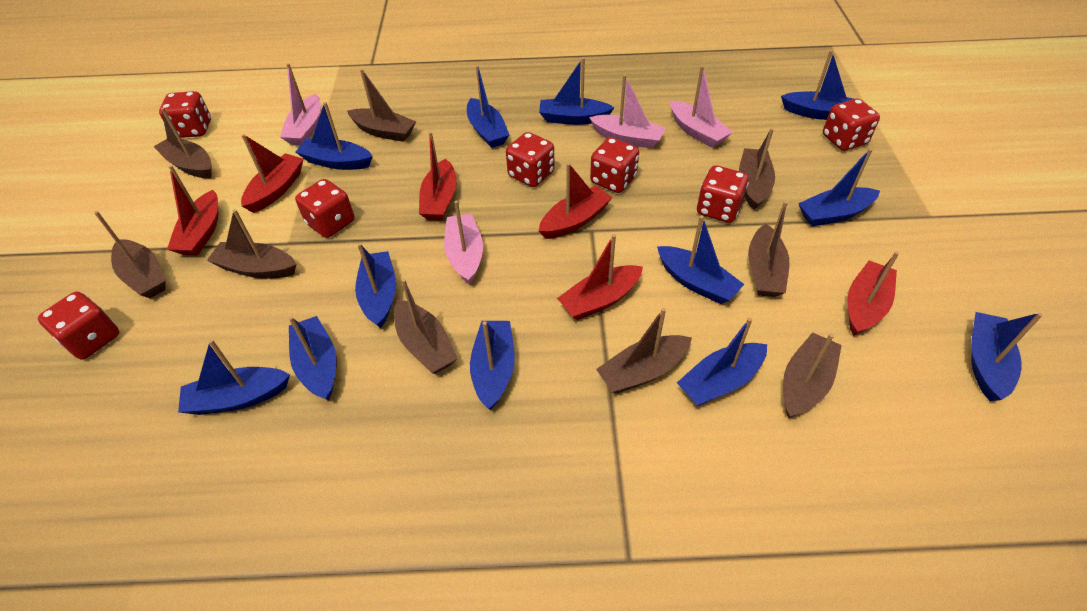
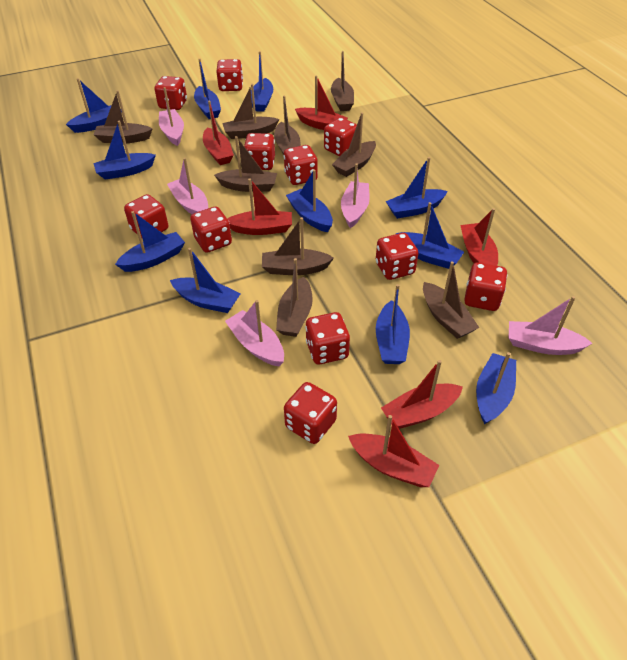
blue boat: [178,339,290,415] [289,316,337,401] [296,102,373,170] [355,243,396,328] [467,65,509,148] [470,321,515,410] [539,57,615,125] [657,215,744,304] [677,317,767,406] [781,50,853,120] [798,148,880,227] [971,312,1043,401] = 12 -> [66,78,122,133] [94,121,156,180] [115,211,185,272] [170,248,241,313] [194,59,221,119] [251,51,273,112] [286,170,333,232] [376,284,410,364] [386,157,448,219] [396,202,464,269] [476,352,516,425] = 11
pink boat: [280,63,321,145] [444,200,483,285] [589,75,666,149] [670,66,733,148] = 4 -> [159,87,184,146] [167,158,208,214] [225,300,284,366] [341,163,370,228] [508,296,592,355] = 5
red dice: [38,292,119,360] [159,91,211,138] [295,179,355,238] [506,132,554,187] [590,137,639,193] [697,165,749,223] [823,99,880,151] = 7 -> [124,194,168,239] [154,76,187,110] [190,207,232,253] [216,59,243,91] [244,133,275,170] [284,145,318,185] [284,382,337,444] [305,312,350,365] [324,117,357,156] [376,233,418,280] [464,262,507,311] = 11

